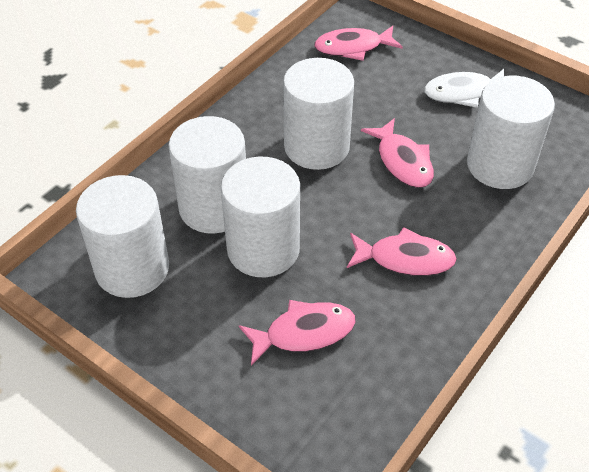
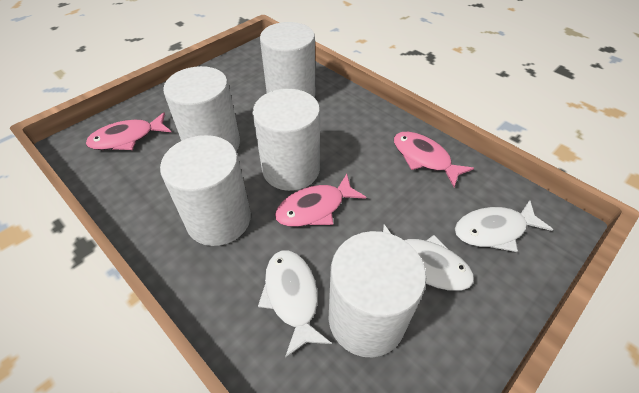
pink fish: [239,300,356,365] [314,26,403,61] [347,227,457,276] [361,118,434,188] = 4 -> [86,112,171,150] [275,174,366,227] [394,132,474,187] = 3
white fish: [424,69,504,108] = 1 -> [258,250,332,358] [383,224,474,291] [455,200,553,252] = 3

